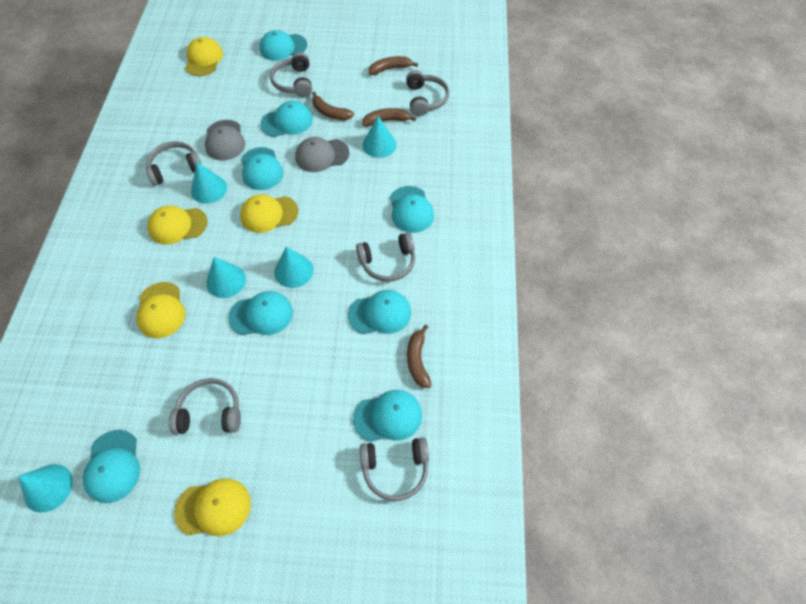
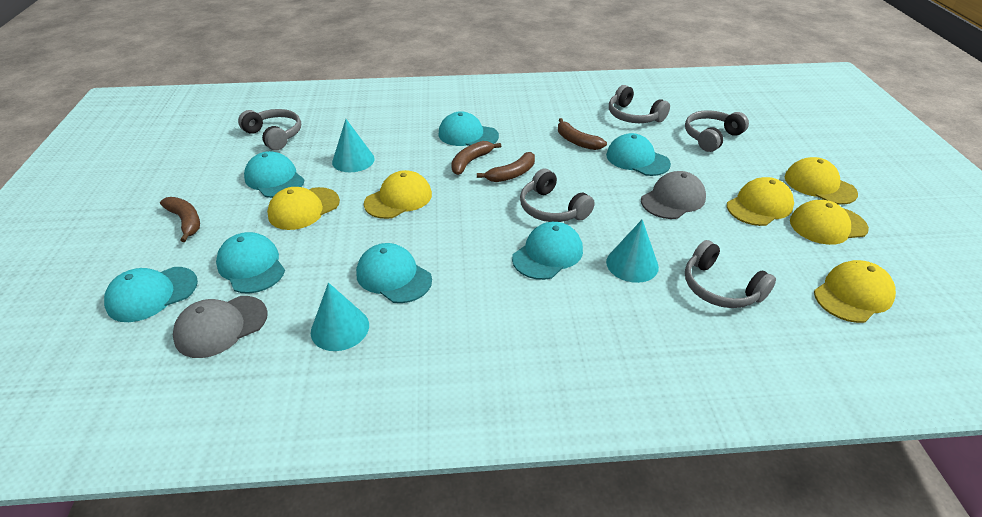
grey headphones: [145,141,202,186] [169,378,241,434] [270,52,312,97] [356,232,415,282] [360,437,429,501] [406,70,449,116] = 6 -> [238,109,301,150] [520,169,595,222] [609,85,670,123] [685,110,749,152] [685,240,776,308] = 5
turquoise cap: [83,430,140,503] [228,291,293,335] [241,147,283,190] [259,30,307,61] [260,101,313,137] [348,290,411,334] [353,390,422,442] [390,186,434,233] = 8 -> [104,267,198,322] [216,232,285,294] [244,151,304,198] [356,243,432,303] [438,111,499,146] [512,222,583,280] [606,133,671,176] = 7
turquoise cone: [18,464,73,513] [191,162,227,204] [206,257,246,298] [274,246,313,288] [362,116,397,158] = 5 -> [311,283,369,351] [332,119,375,172] [606,220,659,283] = 3
yellow cap: [136,282,186,338] [147,206,208,244] [174,478,251,536] [185,37,223,76] [240,194,298,233] = 5 -> [267,187,340,230] [364,170,432,219] [727,177,794,226] [785,157,858,205] [790,200,869,245] [814,260,896,323] = 6

